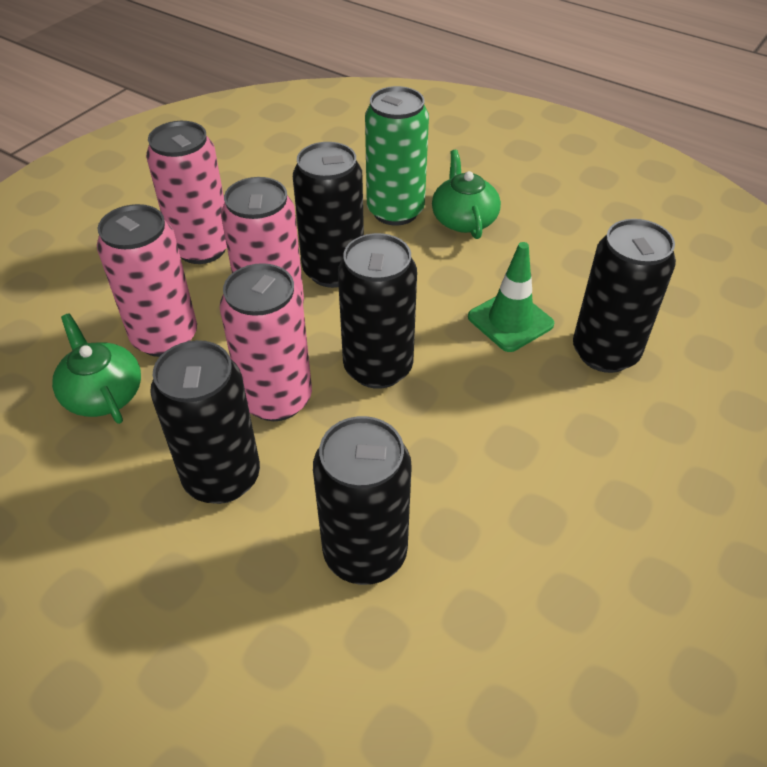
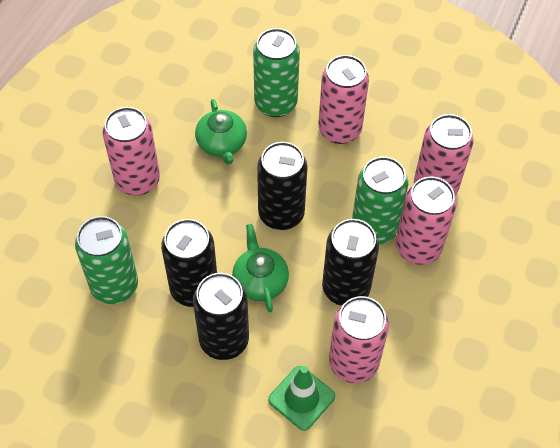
black can: [150,340,260,504] [293,142,364,288] [313,416,412,585] [338,233,417,389] [573,219,676,373] = 5 -> [161,219,217,307] [193,273,249,360] [257,142,308,230] [322,219,379,306] = 4
green can: [365,86,429,225] = 1 -> [75,216,138,304] [253,28,300,117] [352,157,408,245] = 3
pink can: [97,204,197,357] [146,121,227,264] [220,263,312,421] [221,177,304,302] = 4 -> [103,107,160,196] [318,55,369,144] [329,296,389,383] [396,177,456,265] [414,114,474,196] = 5

